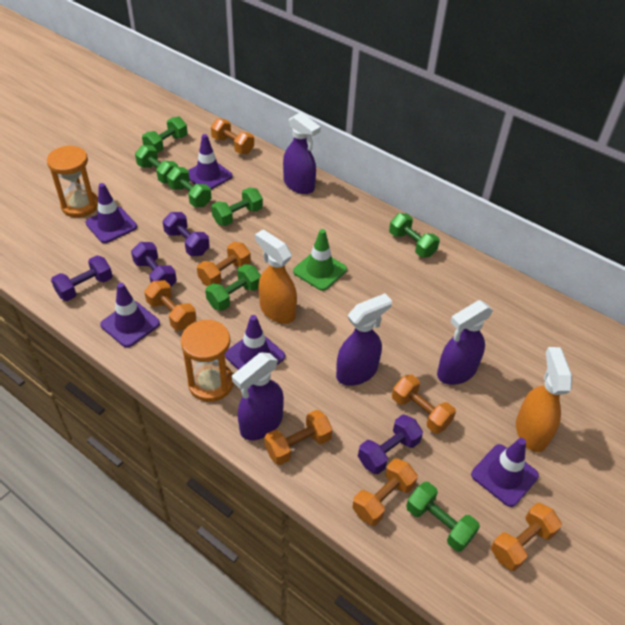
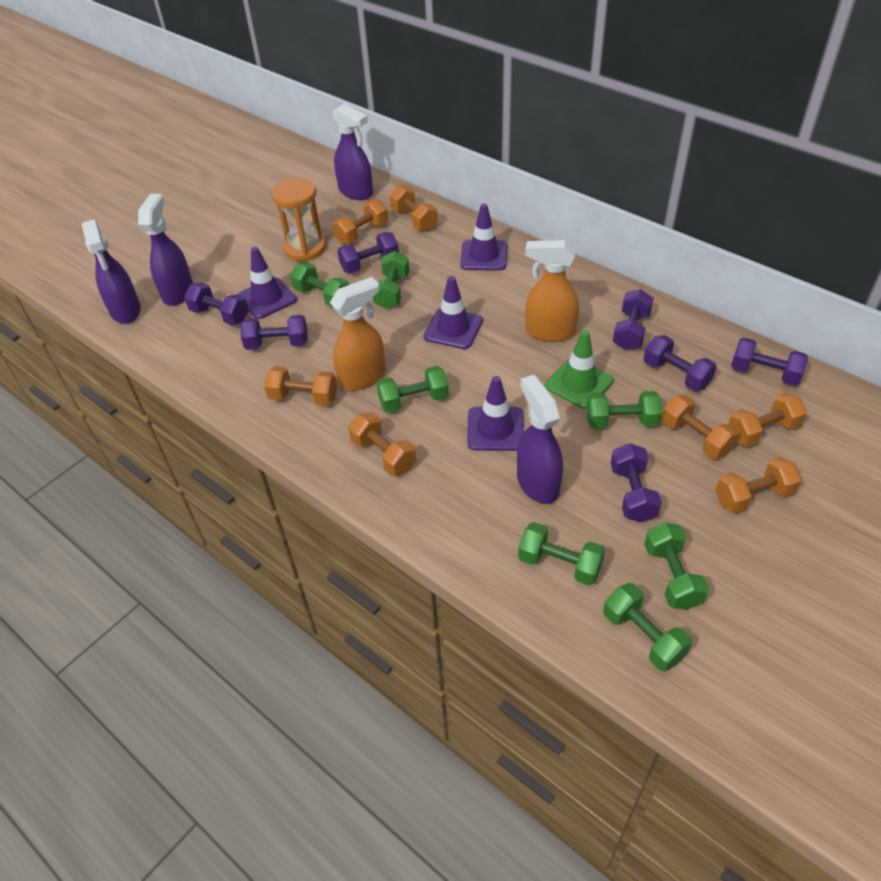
orange hourglass: [47,145,98,217] [181,320,234,402] = 2 -> [271,178,326,261] = 1
purple dumbbell: [51,255,113,301] [131,242,177,286] [163,212,210,256] [358,415,423,474] = 4 -> [184,282,249,325] [240,315,308,350] [337,232,399,274] [611,443,662,523] [613,289,654,350] [643,335,717,391] [731,338,808,386] = 7
purple traffic cone: [85,183,137,243] [100,283,160,348] [188,134,233,190] [225,315,285,370] [471,438,539,507] = 5 -> [238,247,297,319] [423,276,483,349] [460,204,507,271] [467,376,524,451] = 4

